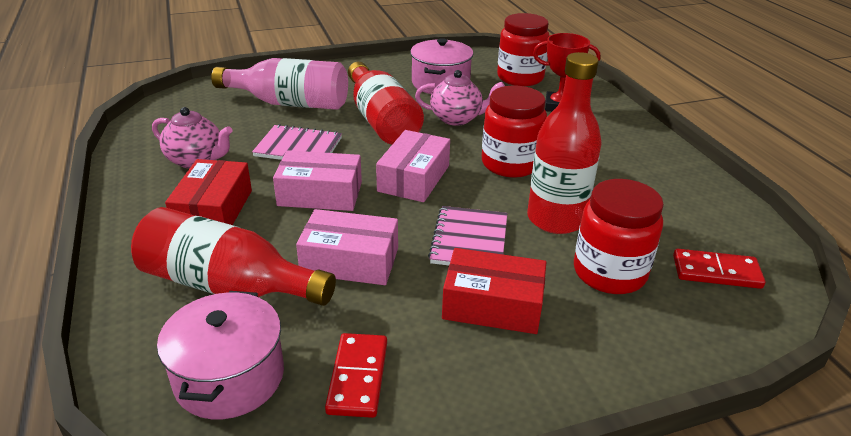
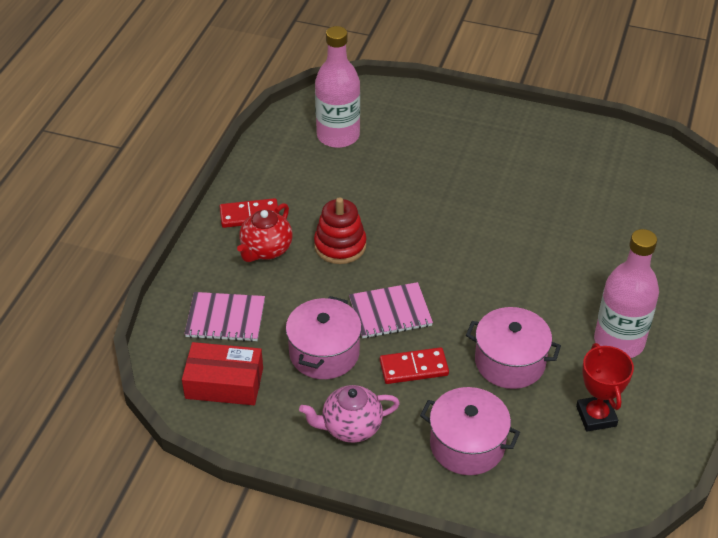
pink bottle: [211,58,348,110] = 1 -> [315,26,360,148] [594,229,659,358] = 2
pink box: [273,150,362,211] [296,209,398,285] [376,130,450,202] = 3 -> none = 0
pink pot: [157,291,284,419] [410,38,473,94] = 2 -> [286,296,362,379] [420,387,520,475] [466,307,561,389] = 3
pink teapot: [152,107,233,169] [415,70,505,126] = 2 -> [299,385,400,443] = 1
red bottle: [131,207,336,306] [348,62,424,145] [527,52,602,234] = 3 -> none = 0
red box: [165,159,252,225] [442,248,546,334] = 2 -> [182,342,263,405] = 1
red jar: [482,86,547,178] [497,13,549,86] [574,179,664,294] = 3 -> none = 0
red stacking toy: none = 0 -> [314,197,367,264] = 1
red teapot: none = 0 -> [237,203,293,262] = 1

